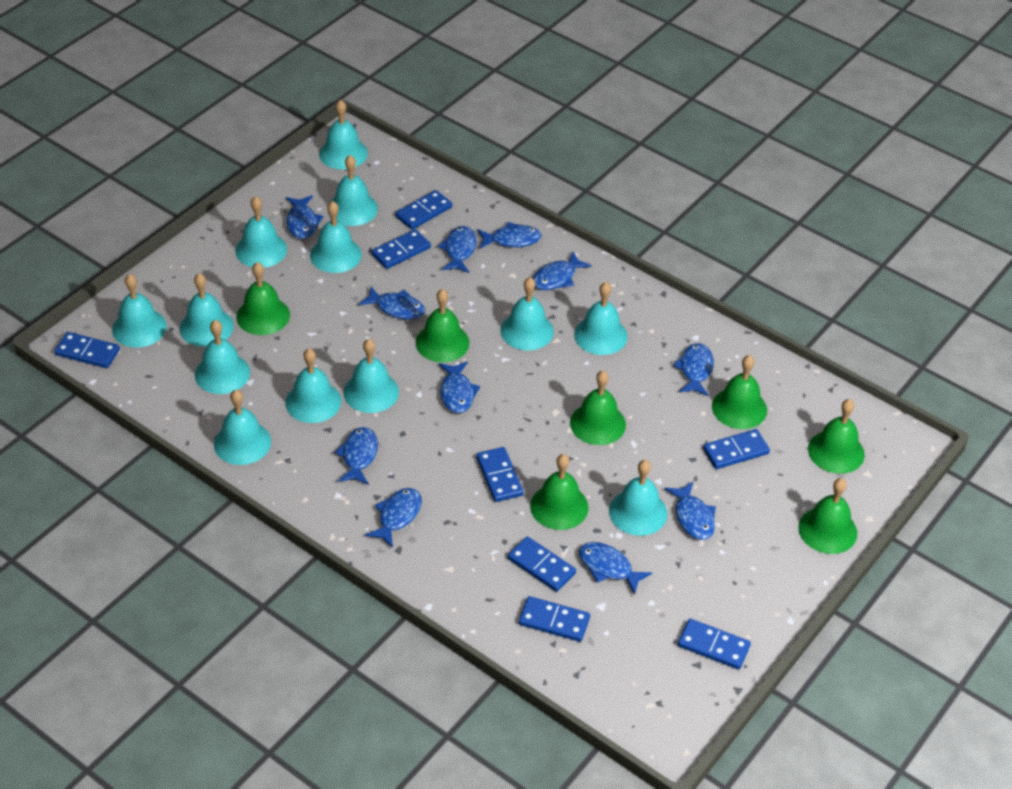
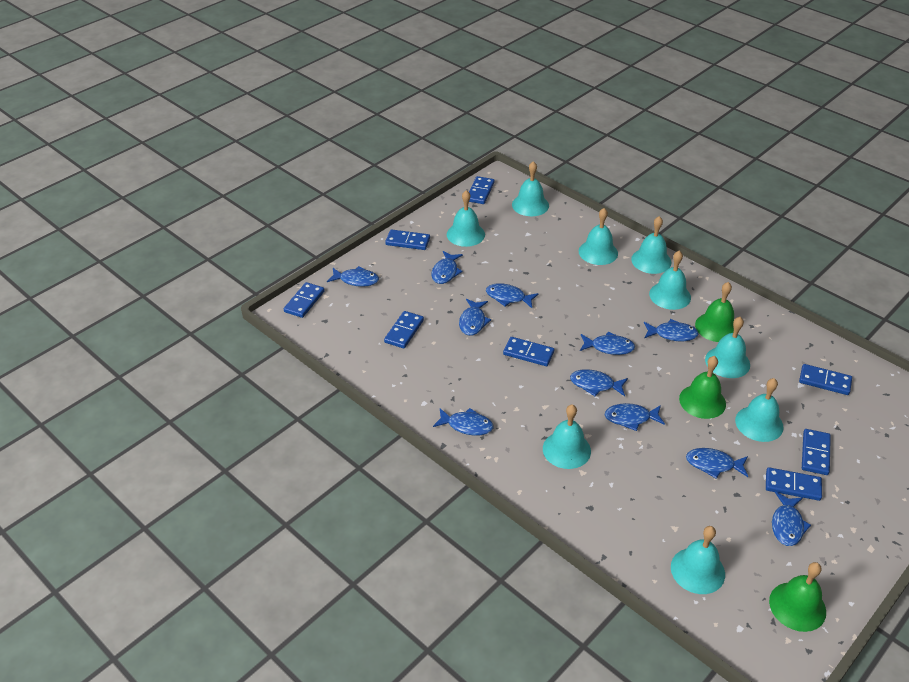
green bell: [236,262,290,335] [416,289,469,362] [530,454,588,530] [570,371,626,445] [712,355,767,429] [798,478,857,554] [808,399,865,474] = 7 -> [679,356,726,419] [695,282,734,342] [769,562,826,632] = 3
turquoise bell: [112,274,167,348] [180,273,234,347] [195,320,250,394] [214,390,271,465] [235,196,287,268] [285,349,341,423] [310,201,362,273] [319,100,368,170] [328,155,378,226] [343,339,399,413] [500,277,554,350] [574,282,628,355] [609,460,668,536] = 13 -> [447,190,485,247] [512,161,549,216] [543,404,591,469] [579,208,618,265] [631,216,671,274] [649,251,691,310] [671,526,725,594] [705,317,750,378] [735,378,784,442] = 9

